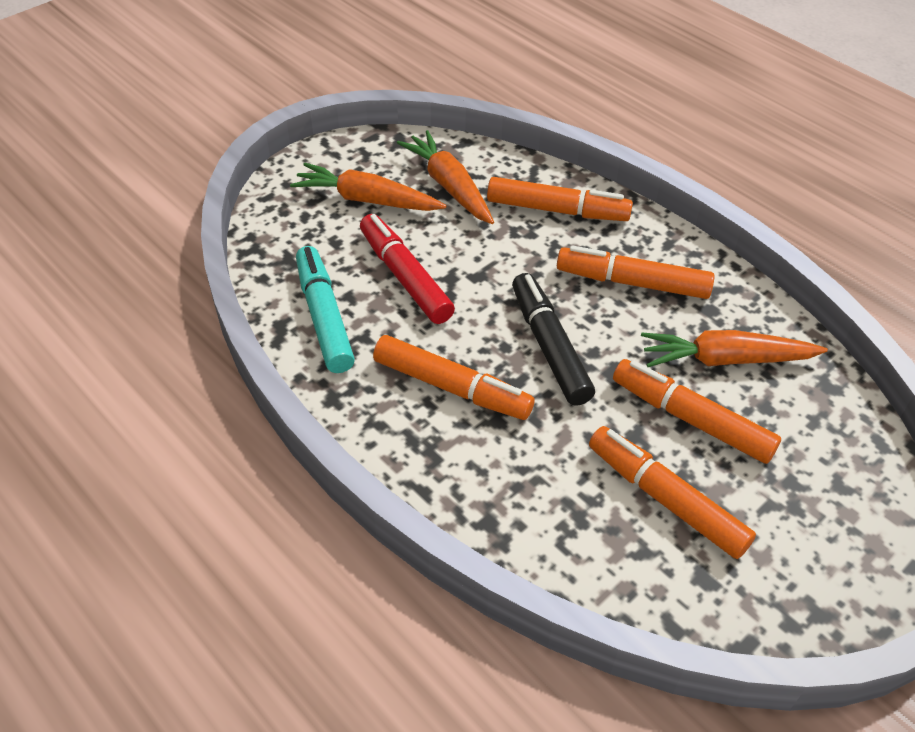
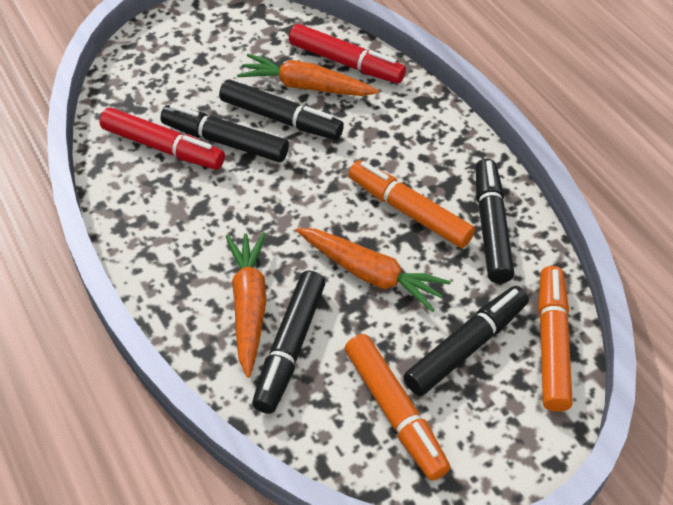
black marker: [512,273,595,406] = 1 -> [160,104,289,162] [219,79,344,140] [252,271,326,414] [404,286,529,396] [476,158,514,283] = 5
orange marker: [373,335,535,420] [487,177,633,221] [557,245,715,299] [589,426,756,559] [613,359,781,464] = 5 -> [345,334,450,481] [348,161,475,248] [538,266,573,412] = 3
red marker: [360,214,455,324] = 1 -> [100,107,225,170] [289,24,406,83] = 2
turquoise marker: [296,246,355,373] = 1 -> none = 0

